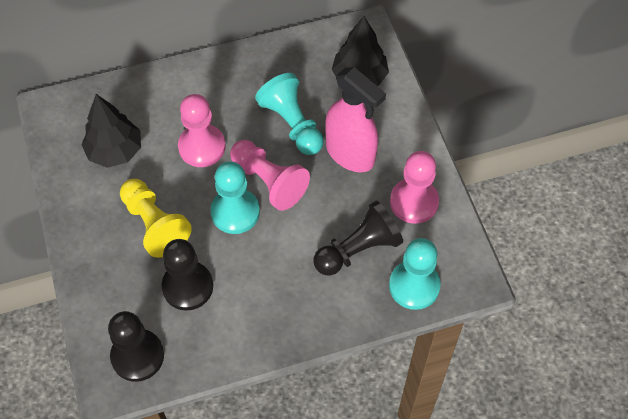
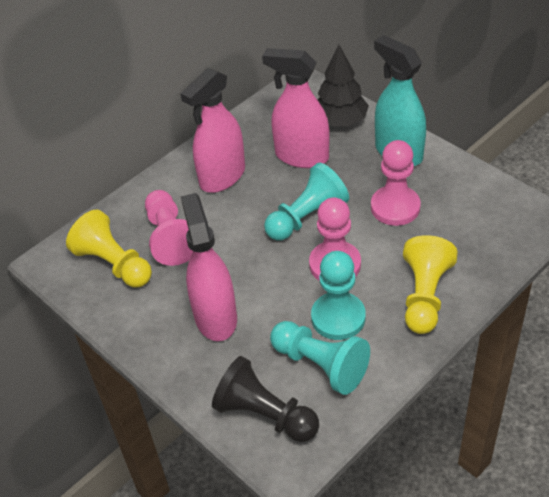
black pawn: [108,311,164,382] [162,239,213,311] [314,200,403,276] = 3 -> [212,356,319,442] = 1
black tree: [81,94,141,168] [332,16,389,86] = 2 -> [317,45,369,127] = 1
pink spray bottle: [325,67,386,172] = 1 -> [181,68,245,193] [181,193,237,341] [262,48,330,168] = 3
turquoise spray bottle: none = 0 -> [374,35,426,166] = 1
yellow pawn: [120,179,192,258] = 1 -> [66,210,152,287] [403,235,458,334] = 2

